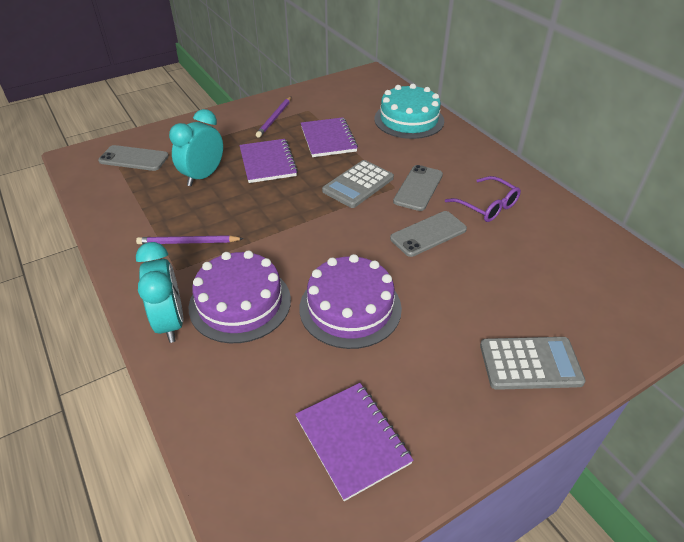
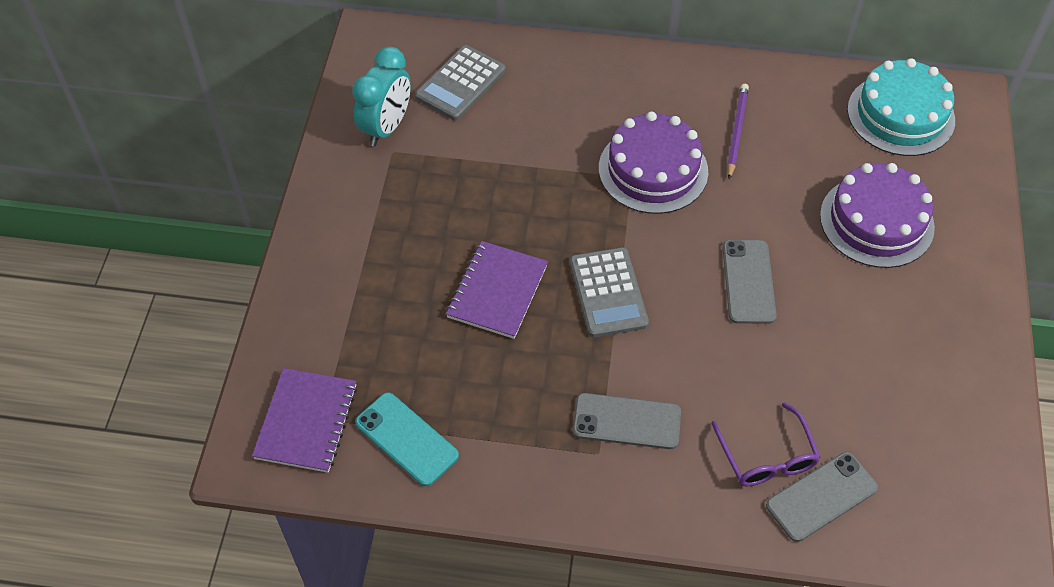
purple notebook: [239,139,298,183] [295,383,413,501] [301,117,358,157] = 3 -> [252,368,357,473] [446,241,548,339] = 2
purple pencil: [136,235,244,244] [256,97,291,138] = 2 -> [727,84,749,179] = 1
turquoise clock: [136,242,183,343] [169,109,223,186] = 2 -> [352,47,411,147] = 1
turquoise phone: none = 0 -> [355,392,459,486] = 1

